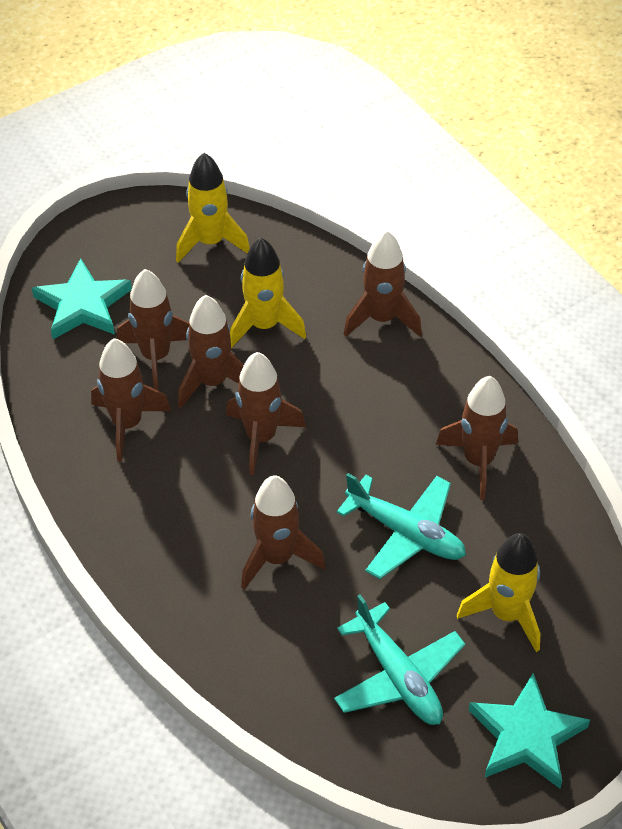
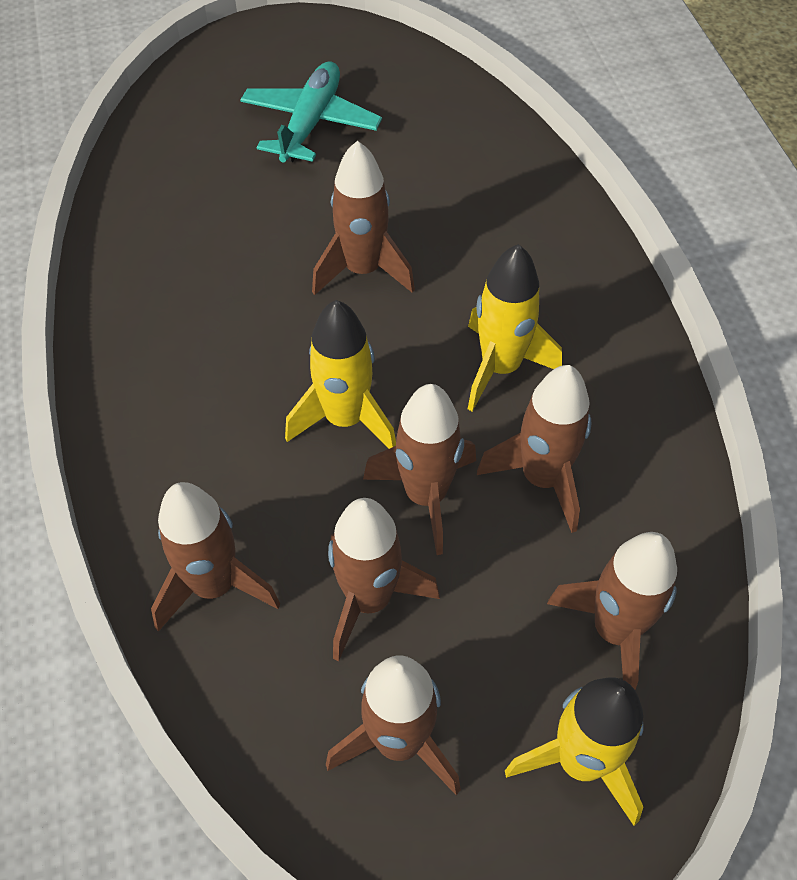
turquoise plane: [334,595,465,725] [337,473,466,579] = 2 -> [240,61,382,162] = 1
turquoise star: [32,258,132,339] [469,673,590,789] = 2 -> none = 0

